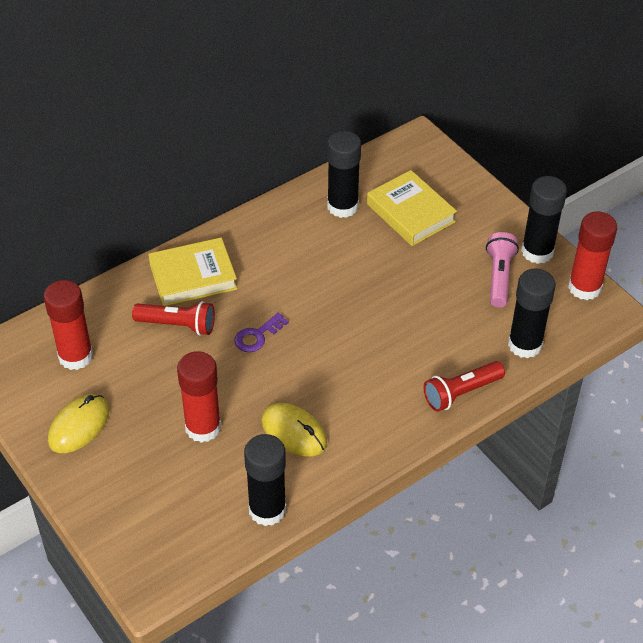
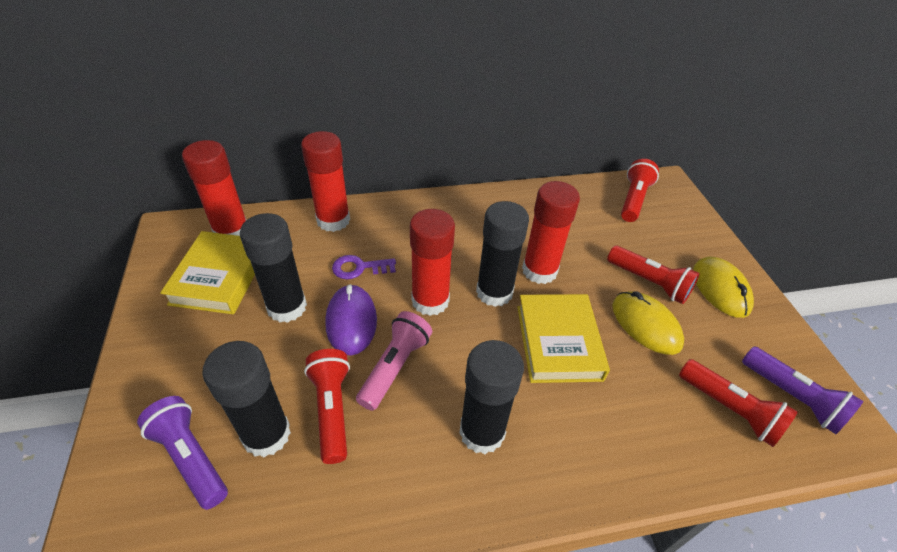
purple flashlight: none = 0 -> [137,396,228,510] [742,346,864,434] = 2
purple mouse: none = 0 -> [325,284,377,356] = 1
red flashlight: [132,301,215,336] [424,361,505,412] = 2 -> [304,349,350,464] [607,246,700,304] [621,159,659,222] [679,359,798,447] = 4
red glue stick: [44,280,93,370] [177,351,221,443] [568,211,617,300] = 3 -> [182,140,246,236] [301,131,350,232] [410,209,455,316] [522,181,580,284] = 4

